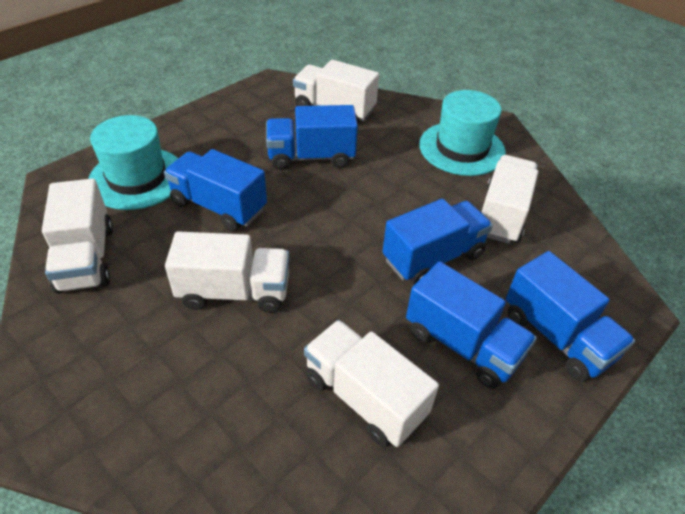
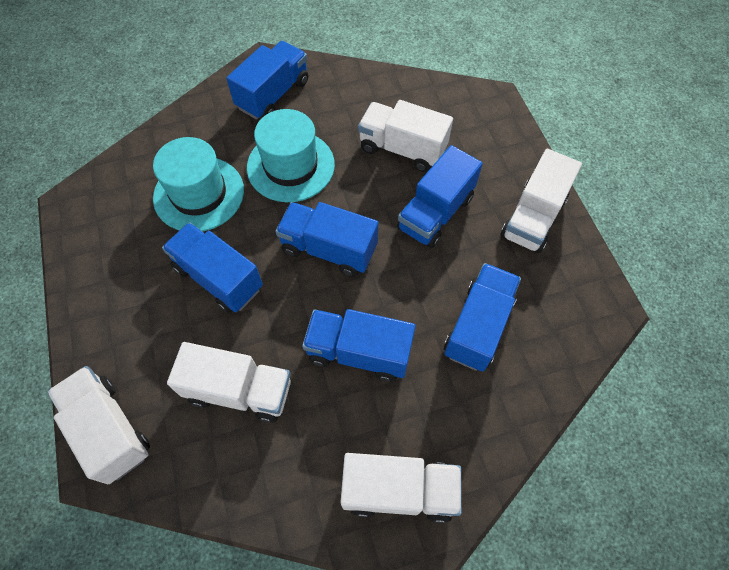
blue truck: [164,149,267,231] [266,105,358,170] [382,199,493,285] [406,261,537,389] [506,251,635,382] = 5 -> [162,222,263,313] [226,41,309,120] [275,202,379,277] [302,309,416,382] [397,145,483,248] [444,263,521,372] = 6

